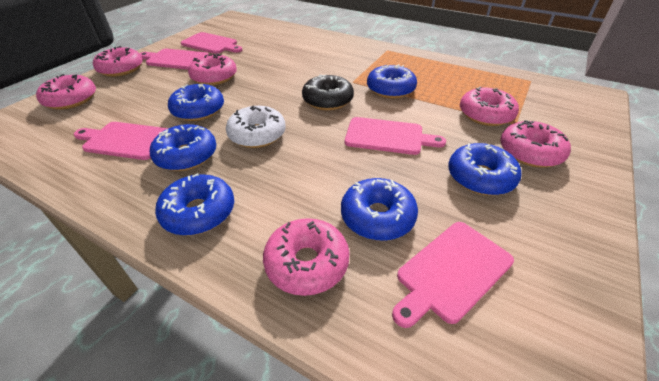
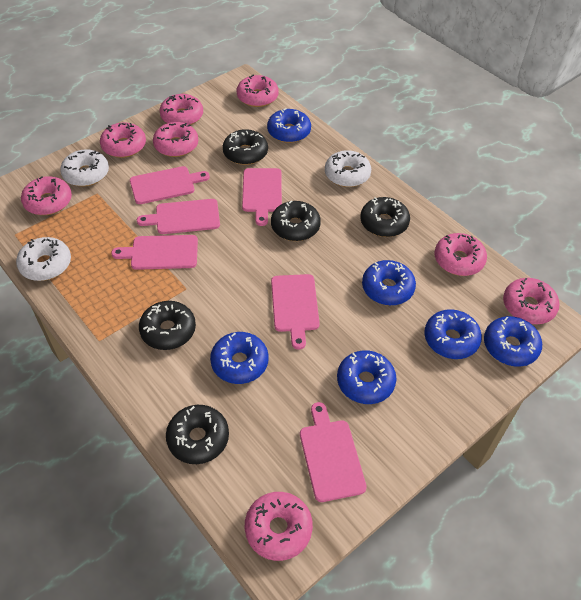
black donut: [302,75,354,110] = 1 -> [139,301,196,350] [166,405,229,464] [223,129,268,165] [271,200,321,241] [360,197,410,237] = 5
pink cutting board: [74,122,168,160] [140,49,209,70] [181,32,242,54] [345,117,446,155] [392,222,514,328] = 5 -> [111,235,198,270] [130,166,210,204] [137,199,220,234] [242,168,282,226] [271,274,320,350] [300,402,367,502] = 6
pink donut: [36,74,96,110] [93,46,143,77] [188,53,237,85] [263,218,350,296] [460,86,519,126] [500,120,571,168] = 6 -> [21,176,72,215] [100,123,146,158] [153,122,198,157] [159,94,203,125] [237,75,279,107] [245,492,313,561] [435,233,487,276] [503,278,559,324] = 8
white donut: [226,106,286,148] = 1 -> [16,237,71,281] [60,149,109,187] [325,150,371,187] = 3

